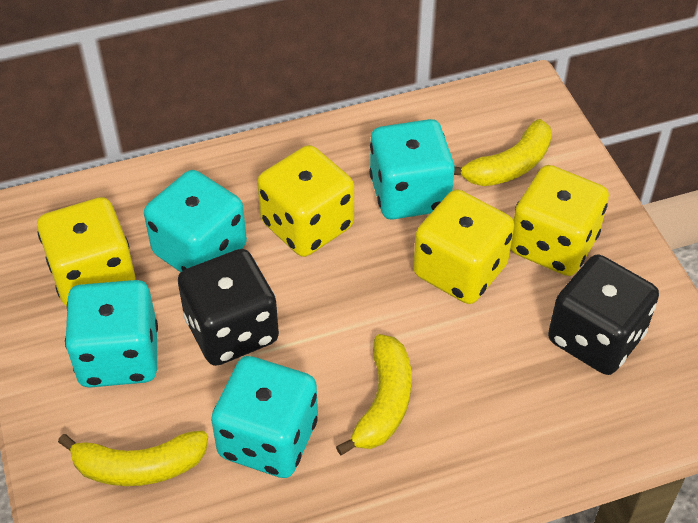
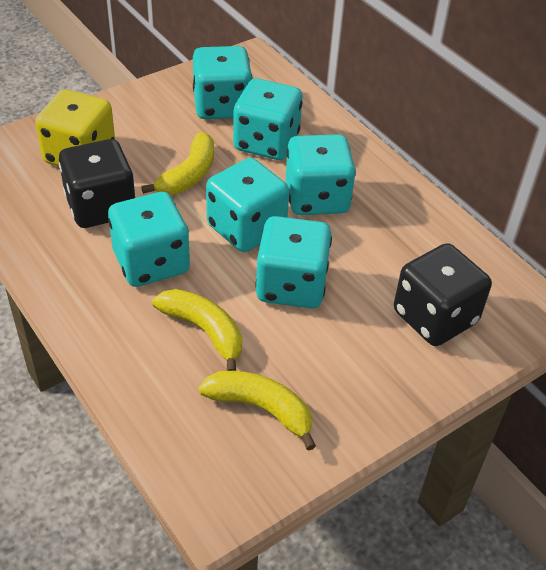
turquoise dice: [65,280,158,388] [144,170,247,272] [211,356,318,478] [369,119,455,219] = 4 -> [108,192,190,287] [193,46,252,119] [206,158,289,252] [233,78,303,160] [255,216,332,308] [286,134,356,215] = 6
yellow dice: [37,197,135,307] [257,145,354,257] [413,189,514,304] [511,165,609,276] = 4 -> [35,89,115,166] = 1

